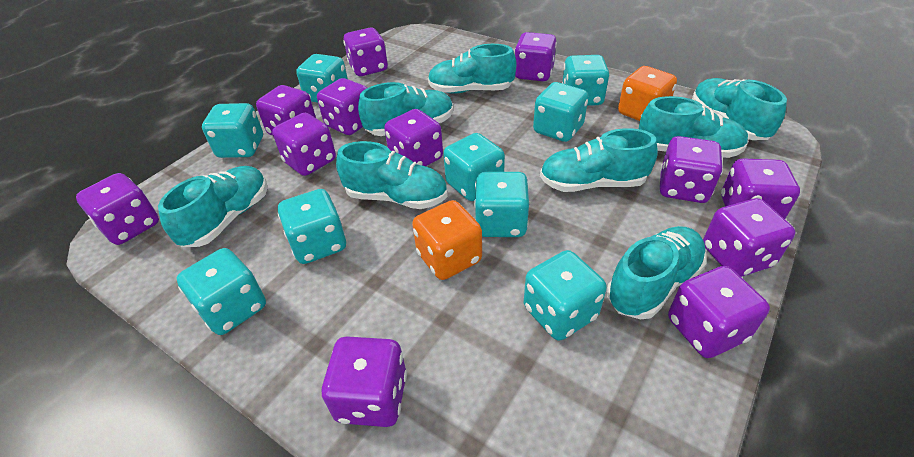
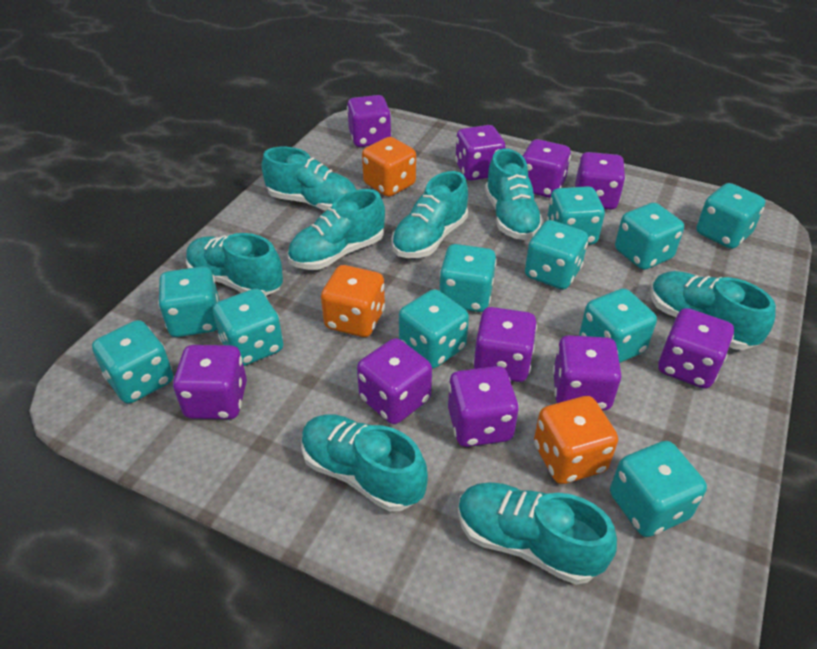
orange dice: [412,200,482,280] [618,66,677,121] = 2 -> [321,265,385,337] [362,137,416,197] [534,396,618,484] = 3
purple dice: [76,173,159,245] [256,85,316,136] [272,113,336,176] [317,78,367,135] [322,336,407,427] [343,28,388,76] [384,109,443,166] [514,32,557,81] [660,136,723,203] [668,266,770,358] [703,198,795,277] [721,158,800,219] = 12 -> [173,345,247,419] [347,95,392,147] [357,338,432,424] [448,366,519,447] [455,125,506,181] [473,307,537,382] [523,139,571,198] [553,335,622,411] [575,152,626,210] [658,308,734,389] = 10
turquoise dice: [176,248,266,335] [202,103,263,158] [278,189,346,264] [296,54,348,103] [443,133,505,201] [474,172,529,237] [524,250,607,341] [533,82,588,142] [562,55,610,106] = 9 -> [92,320,173,404] [158,266,219,337] [213,289,283,366] [399,289,469,369] [439,244,497,312] [525,220,588,289] [547,186,605,245] [580,288,657,363] [610,441,707,537] [615,203,684,270] [696,183,765,249] = 11

